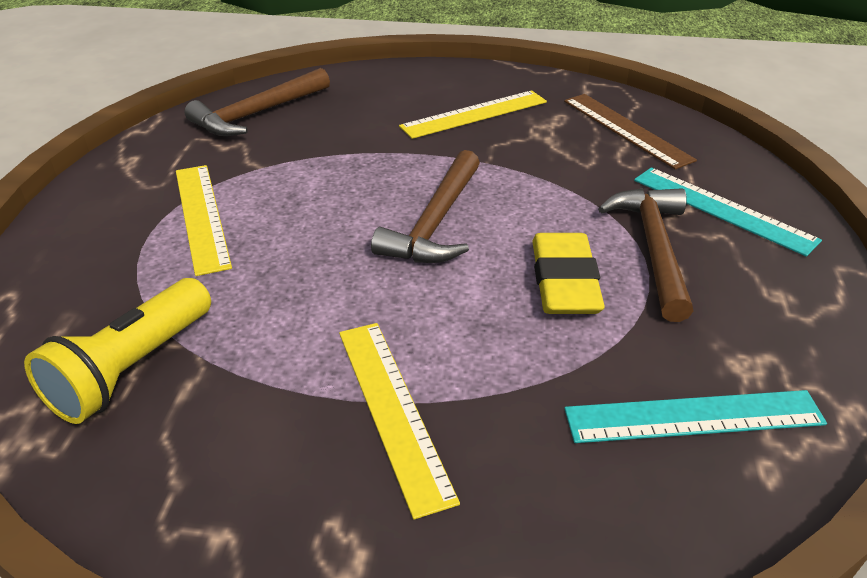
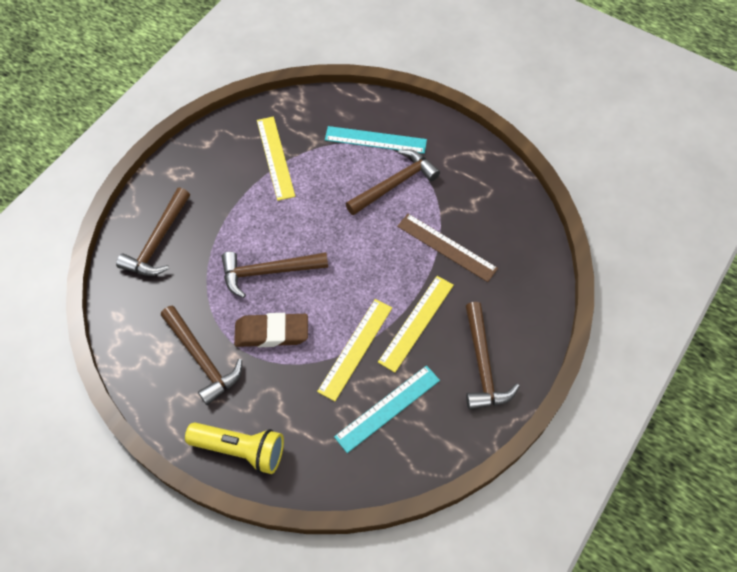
brown eraser: none = 0 -> [234,313,308,347] = 1
brown hammer: [184,68,330,136] [371,150,480,263] [598,188,693,322] = 3 -> [116,188,190,276] [161,306,242,405] [222,252,328,298] [346,149,440,215] [466,302,520,410] = 5
yellow eraser: [532,233,605,314] = 1 -> none = 0

